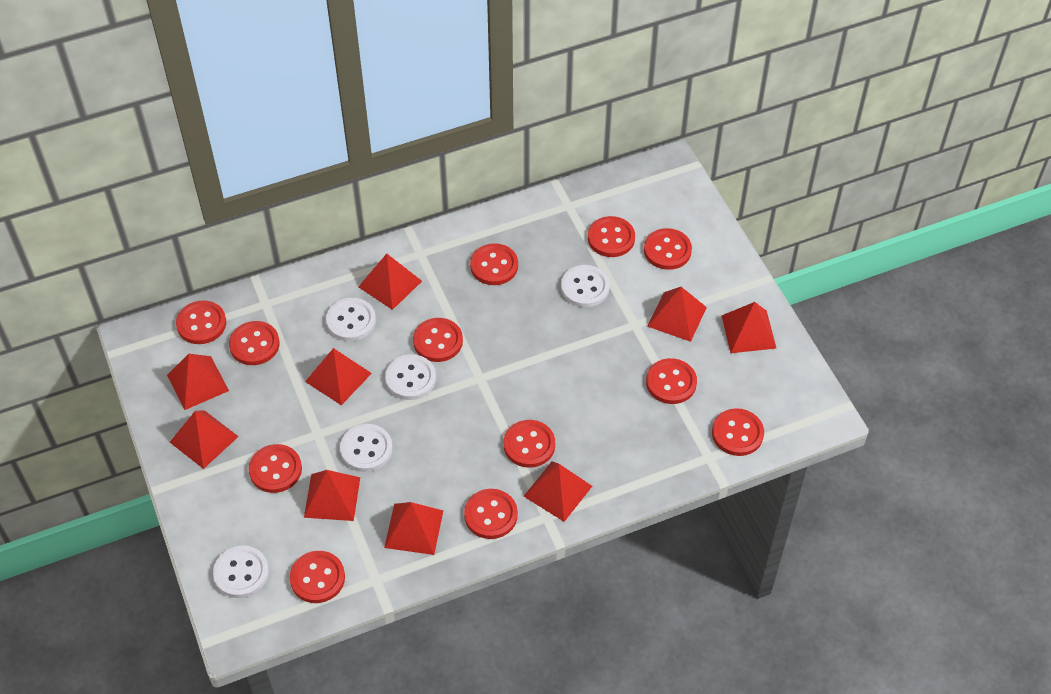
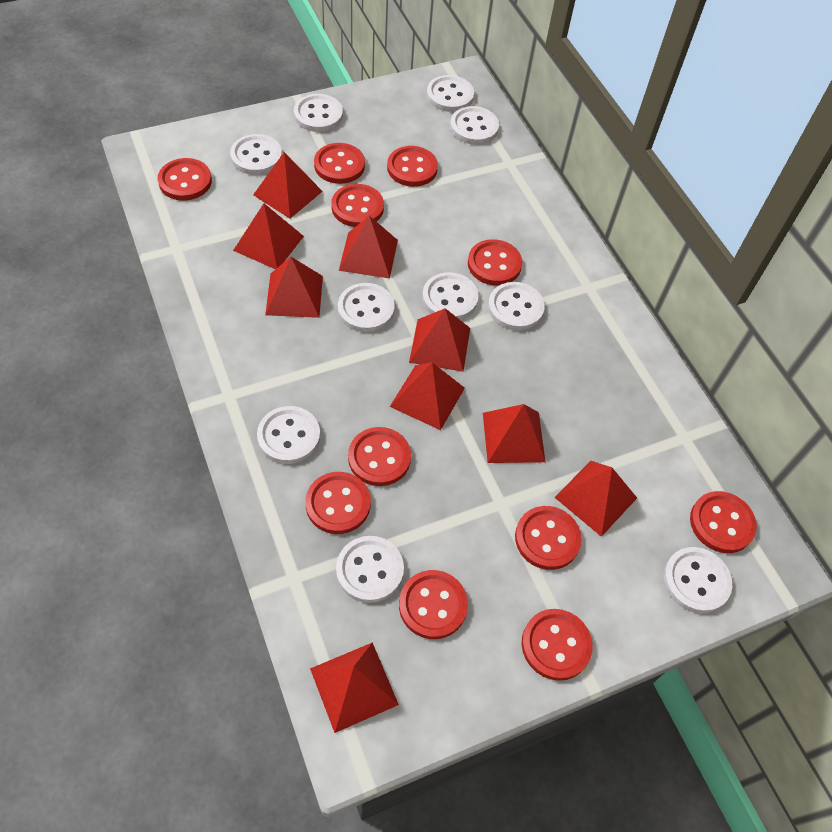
red button: [176,300,226,344] [229,321,280,365] [248,444,302,493] [289,551,345,603] [413,318,463,362] [464,489,518,539] [470,243,518,285] [504,420,555,468] [588,216,635,257] [644,228,692,270] [646,358,697,404] [712,408,764,456] = 12 -> [158,158,212,201] [305,472,371,534] [314,143,365,184] [331,184,384,227] [348,427,411,486] [387,146,438,187] [399,570,468,639] [468,239,522,286] [515,506,582,570] [522,609,593,681] [690,491,757,553] = 11
white button: [213,546,269,598] [326,298,376,341] [340,424,393,472] [385,354,436,400] [561,265,610,307] = 5 -> [230,134,282,175] [257,406,320,464] [294,94,343,132] [336,536,404,603] [338,283,395,332] [422,272,479,320] [427,75,474,112] [450,106,499,145] [488,282,545,331] [663,547,732,613] = 10

